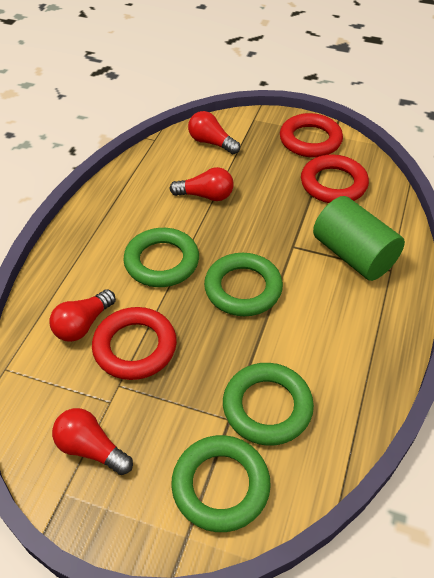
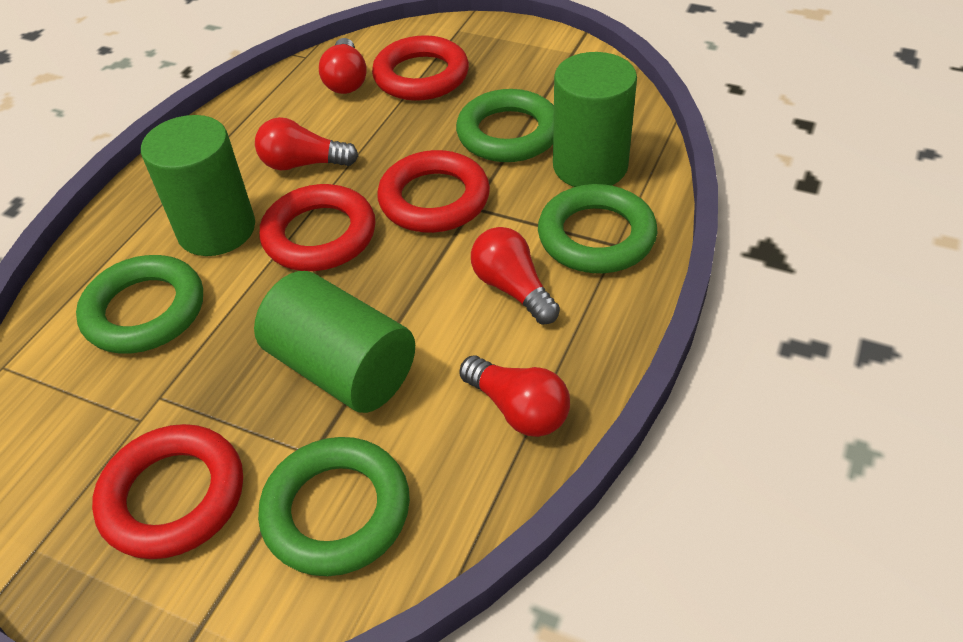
green cylinder: [313,196,405,281] = 1 -> [141,115,255,256] [254,271,415,413] [553,52,637,187] = 3
red ring: [92,307,177,380] [280,113,343,157] [301,155,369,203] = 3 -> [92,424,243,559] [259,184,376,271] [372,35,469,101] [377,150,490,233] = 4

